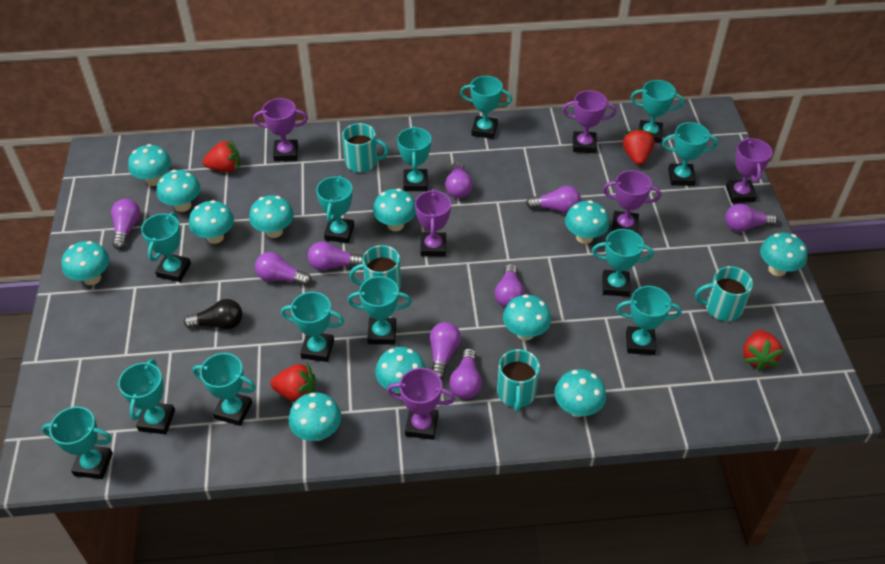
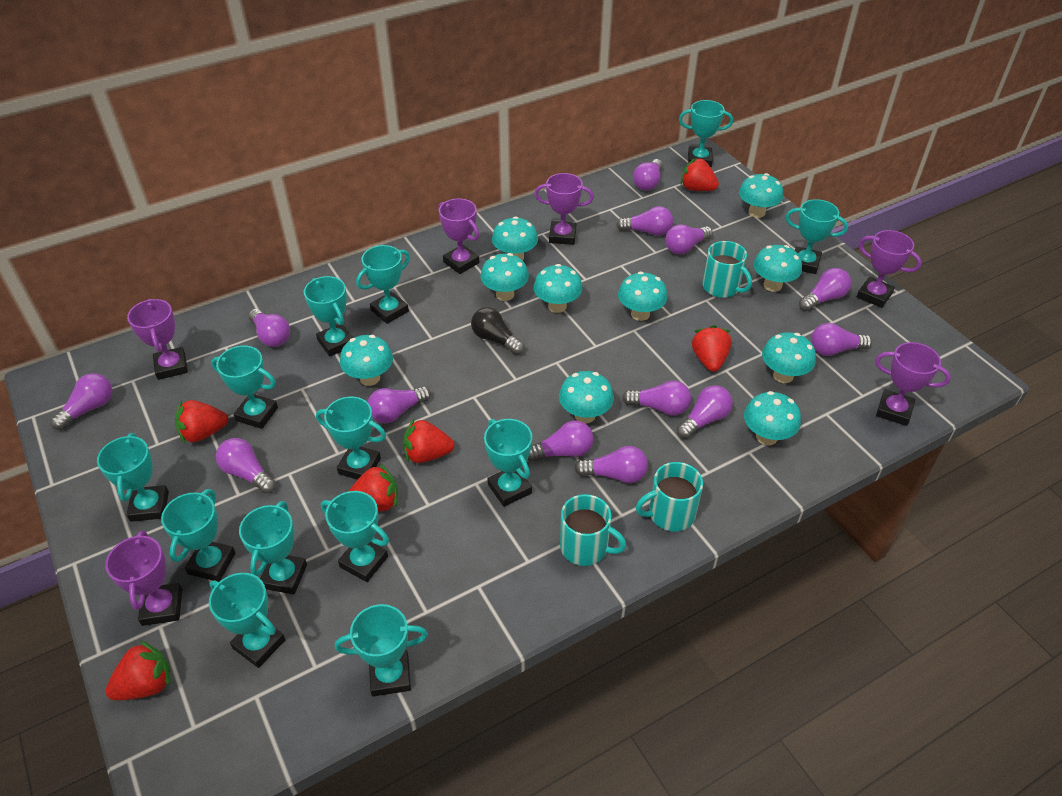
purple light bulb: [111,199,141,250] [255,252,311,286] [308,241,363,271] [430,322,461,380] [445,161,473,198] [449,348,482,399] [495,264,525,308] [526,186,581,214] [725,204,778,232] = 9 -> [50,373,112,430] [216,438,276,494] [249,309,290,347] [368,386,431,423] [527,421,594,462] [574,446,648,483] [616,206,673,236] [622,381,691,416] [633,159,663,190] [665,224,713,254] [677,385,733,439] [799,268,851,311] [811,323,872,356] = 13
red strawberry: [203,140,240,172] [270,363,315,402] [623,128,654,165] [743,330,784,371] = 4 -> [105,640,170,700] [175,400,228,443] [348,464,398,511] [403,418,455,463] [680,157,719,191] [691,325,732,372] = 6
turquoise mug: [342,123,389,172] [349,245,401,291] [497,349,540,412] [695,266,753,321] = 4 -> [560,494,626,566] [636,462,703,531] [702,241,752,298] = 3
turquoise mushroom: [62,241,109,285] [128,144,171,186] [157,170,201,212] [189,200,234,244] [249,195,294,238] [289,392,341,441] [373,189,416,231] [375,347,426,394] [503,294,551,340] [554,369,606,417] [565,200,610,244] [760,232,808,276] = 12 -> [340,335,393,386] [481,253,529,301] [492,216,538,260] [533,264,582,313] [559,371,614,423] [618,272,668,321] [739,173,783,218] [744,391,801,445] [753,245,802,292] [762,332,816,383] = 10

